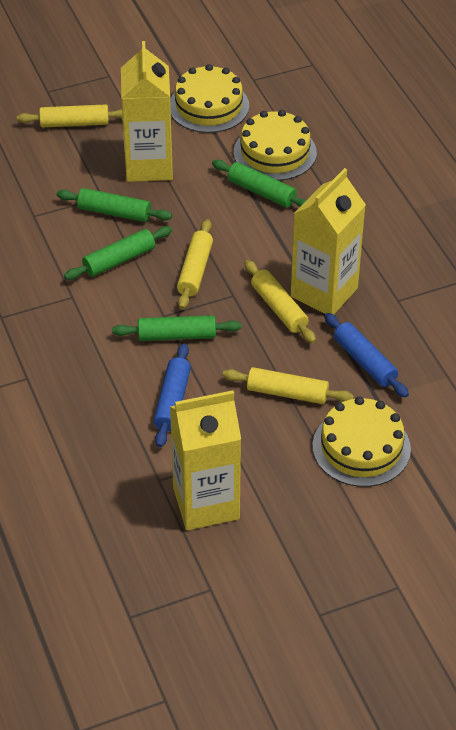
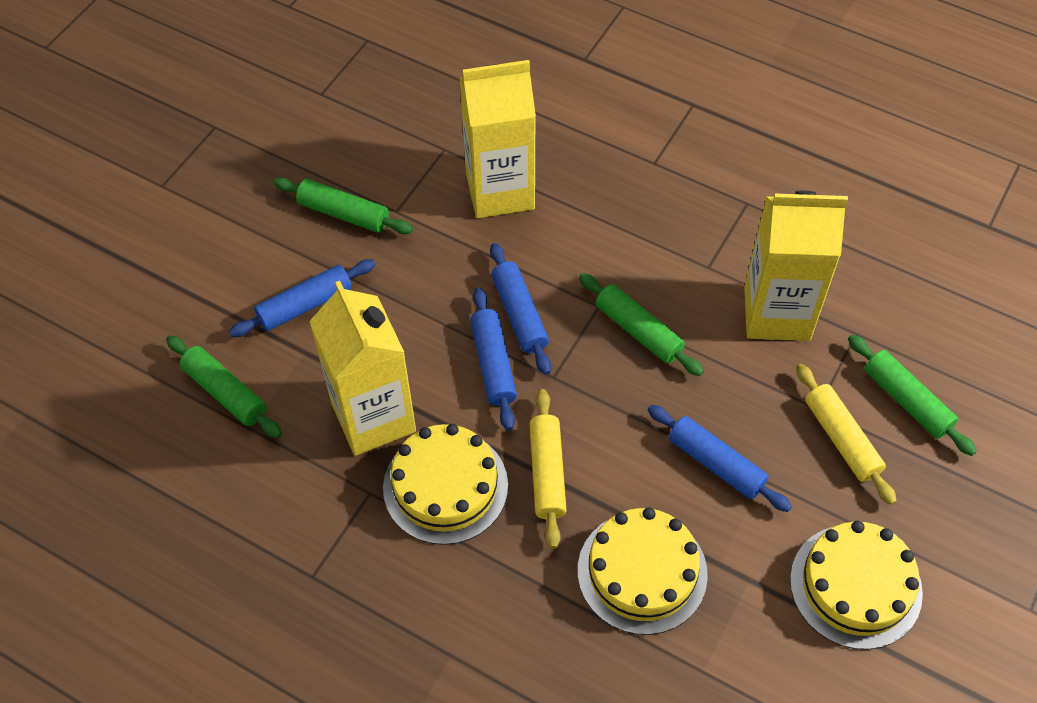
blue rolling pin: [153,343,191,448] [324,313,409,398] = 2 -> [229,259,376,337] [471,288,517,430] [490,243,551,375] [648,405,792,512] = 4
yellow rolling pin: [17,104,122,127] [177,219,213,309] [223,367,354,404] [245,260,316,343] = 4 -> [530,389,567,549] [796,364,897,505] = 2

